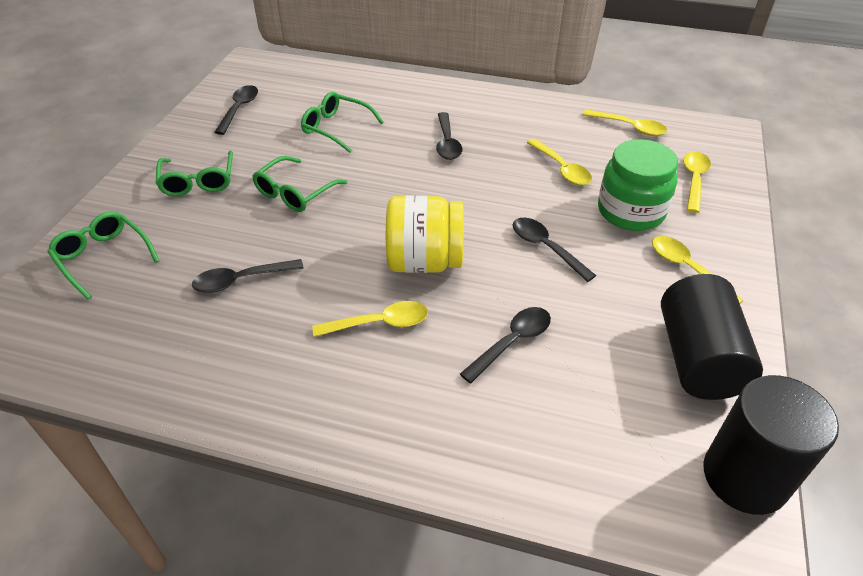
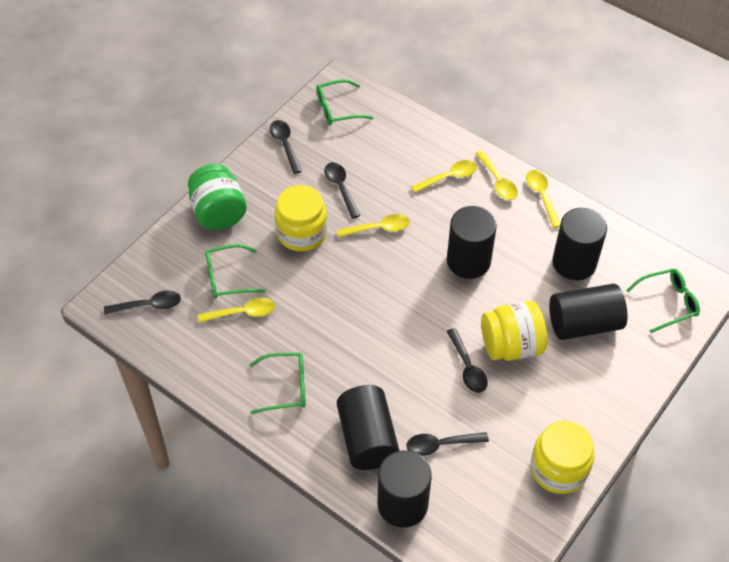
black cylinder: [661,274,763,400] [703,375,839,515] = 2 -> [337,385,400,470] [377,450,432,528] [447,206,497,279] [549,284,627,340] [552,208,607,280] = 5
yellow jar: [386,196,464,273] = 1 -> [275,185,328,252] [481,301,547,361] [531,420,594,494] = 3

